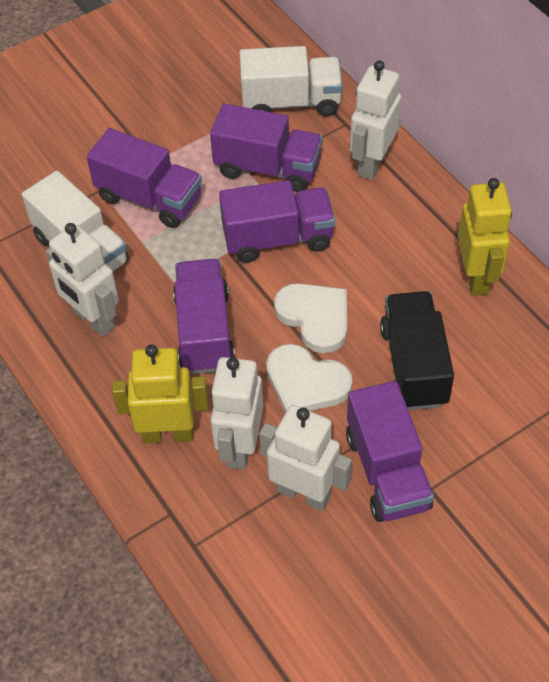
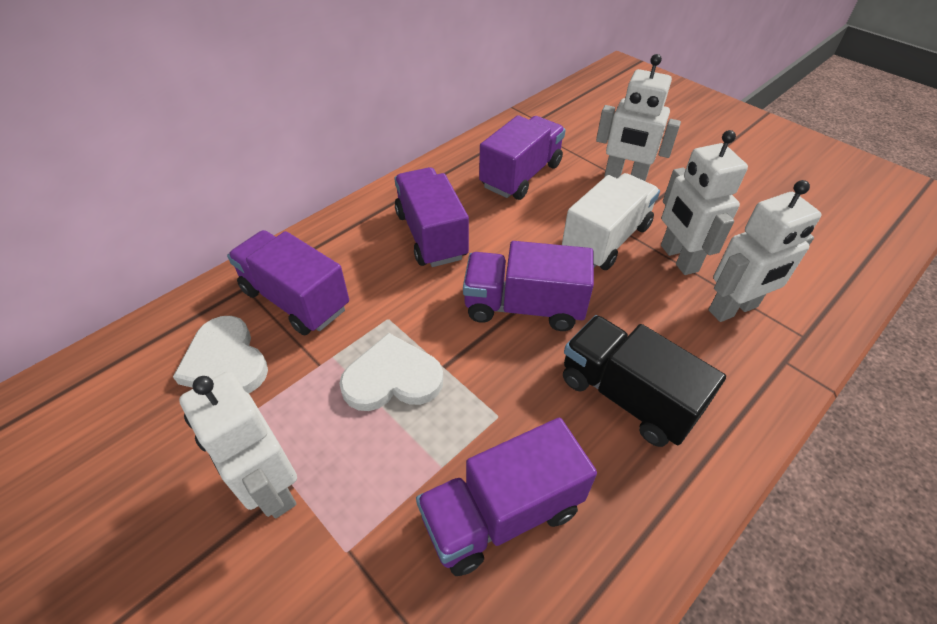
white truck: [22,171,129,271] [240,46,343,116] = 2 -> [562,173,660,270] = 1
yellow robot: [112,344,209,444] [458,178,512,296] = 2 -> none = 0

